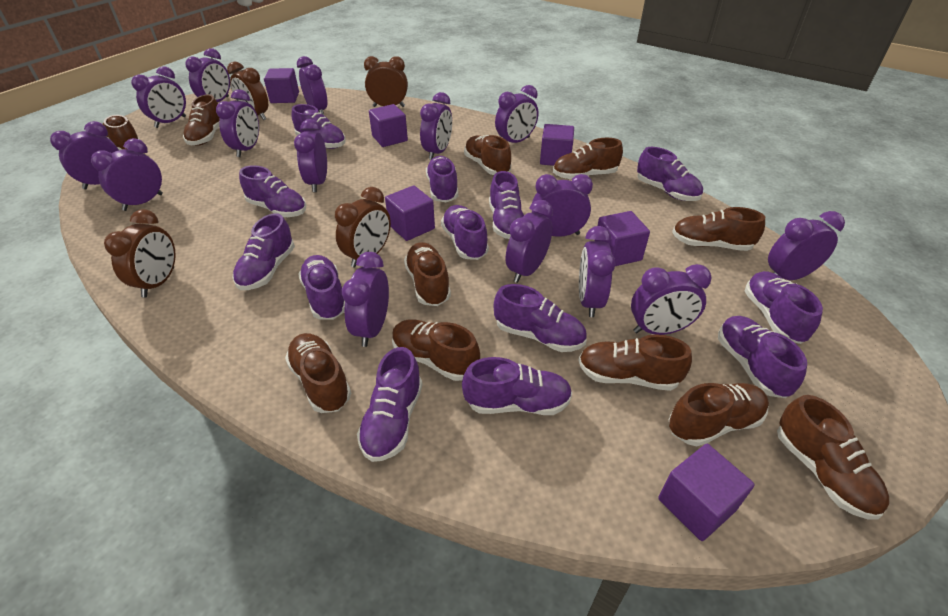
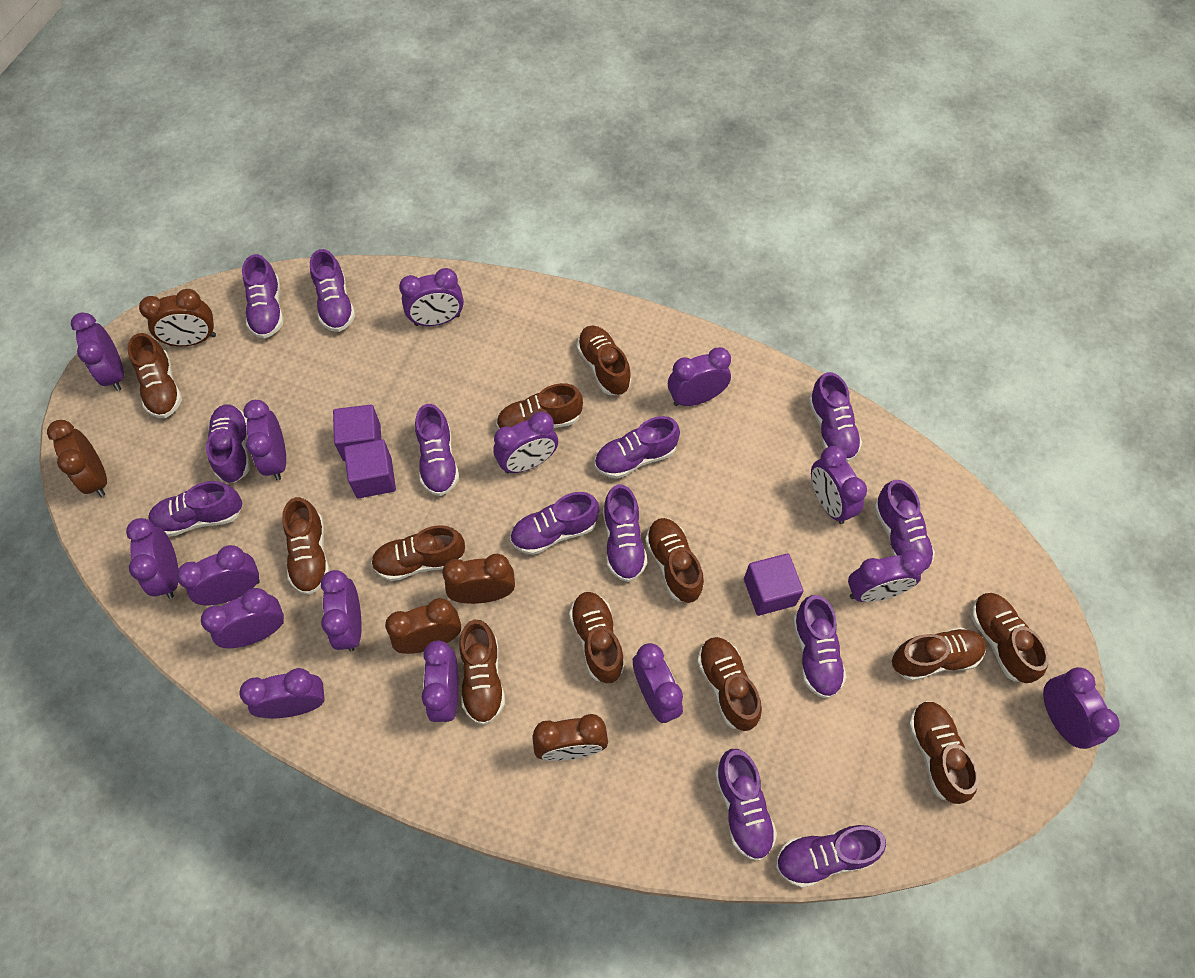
brown clock: [104,209,176,297] [227,61,268,120] [335,187,391,268] [364,56,408,107] = 4 -> [47,420,107,497] [139,289,216,346] [385,598,461,654] [442,554,515,604] [532,714,608,761] = 5
brown shoe: [103,115,140,150] [183,94,220,146] [285,333,351,413] [392,319,480,381] [404,242,451,306] [464,135,511,175] [553,138,623,179] [578,334,692,391] [669,383,769,446] [672,207,765,251] [777,395,889,519] = 11 -> [128,333,182,418] [282,497,329,595] [371,525,465,581] [459,620,505,725] [496,383,583,429] [569,592,625,683] [577,325,631,395] [645,518,704,603] [697,637,762,731] [892,627,986,681] [908,701,979,804] [971,593,1049,683] = 12
purple cube: [264,68,299,103] [369,104,408,147] [385,185,435,241] [540,124,574,166] [595,211,650,266] [658,444,755,541] = 6 -> [333,405,381,461] [344,439,396,498] [744,553,803,616] = 3

